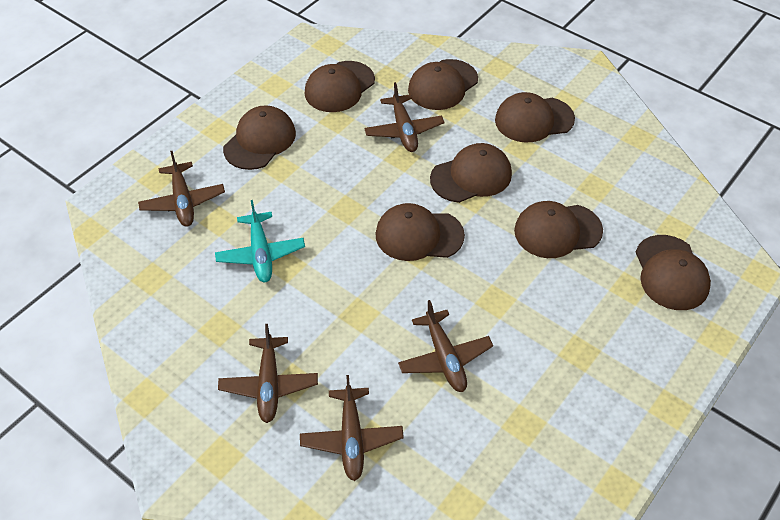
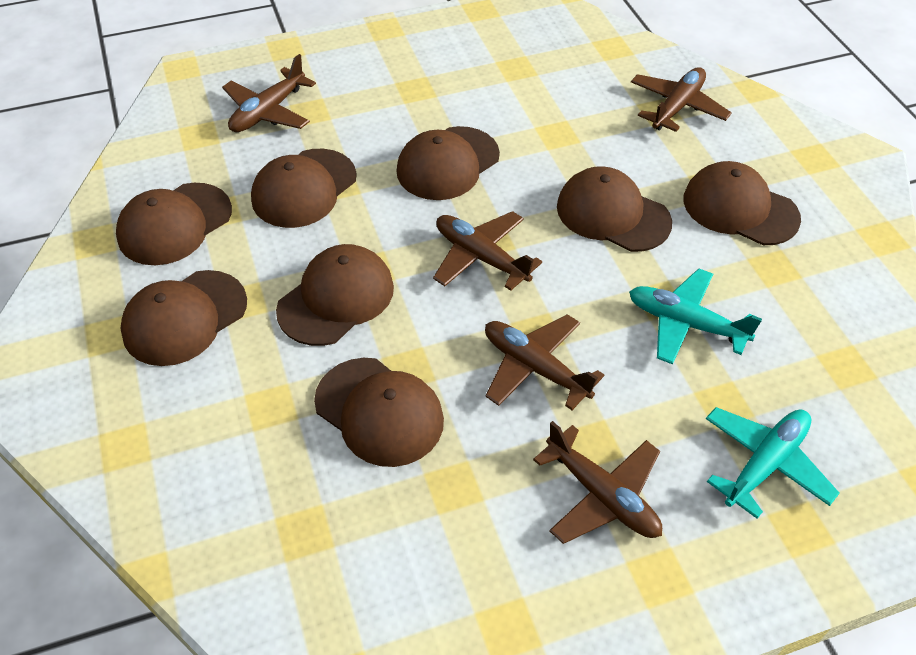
turquoise plane: [215,200,305,282] = 1 -> [629,268,762,364] [706,407,840,518] = 2

